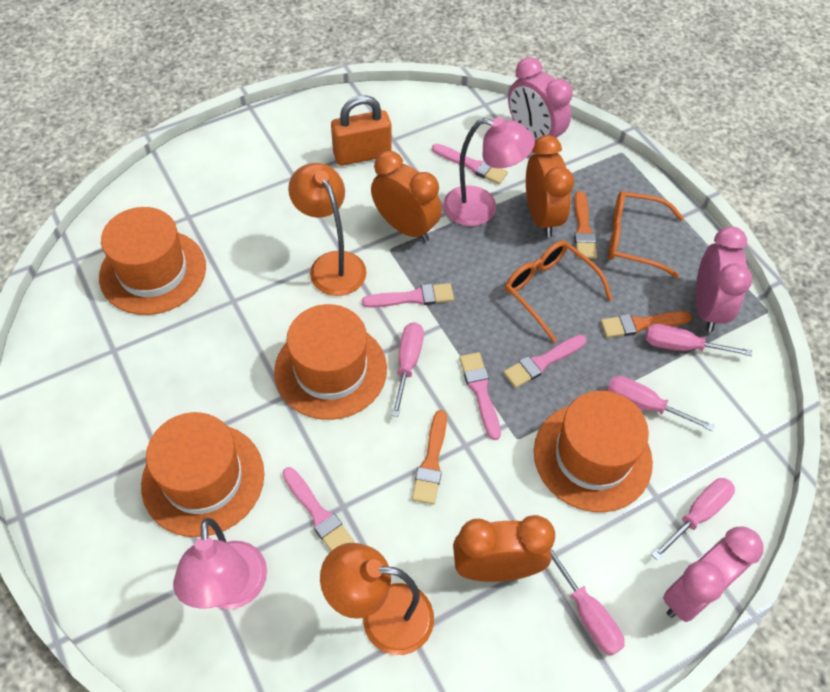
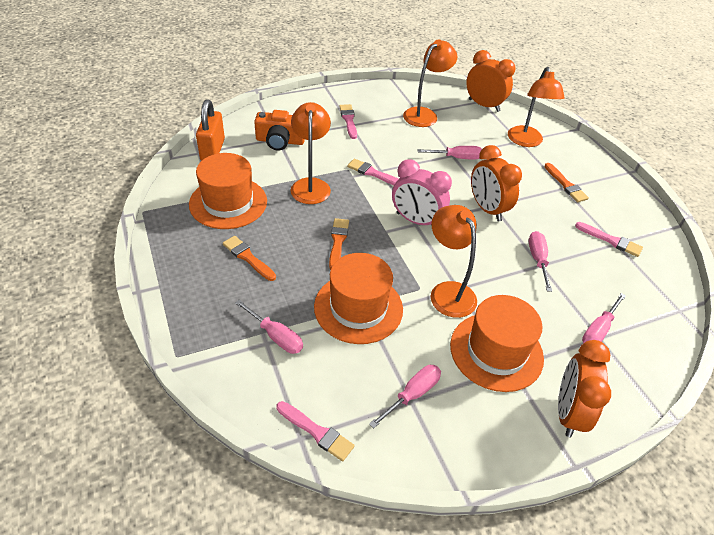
orange camera: none = 0 -> [254,110,305,151] = 1
orange glasses: [505,240,613,343] [608,191,684,278] = 2 -> none = 0
orange hat: [99,207,206,315] [141,412,264,537] [274,304,387,420] [534,391,653,512] = 4 -> [189,153,267,229] [314,253,403,344] [450,295,544,392] = 3
orange lamp: [288,163,367,296] [320,543,434,655] = 2 -> [291,102,331,204] [403,39,458,127] [431,205,477,318] [508,67,565,147] = 4
pink brush: [282,467,354,551] [362,283,454,308] [432,144,508,184] [459,352,501,440] [503,335,587,388] = 5 -> [276,401,355,462] [339,104,357,139] [347,159,398,185] [575,222,643,257] = 4
pink clock: [508,57,573,141] [663,526,764,622] [696,226,752,332] = 3 -> [392,159,452,225] = 1
pink lamp: [173,518,267,609] [443,117,535,226] = 2 -> none = 0

